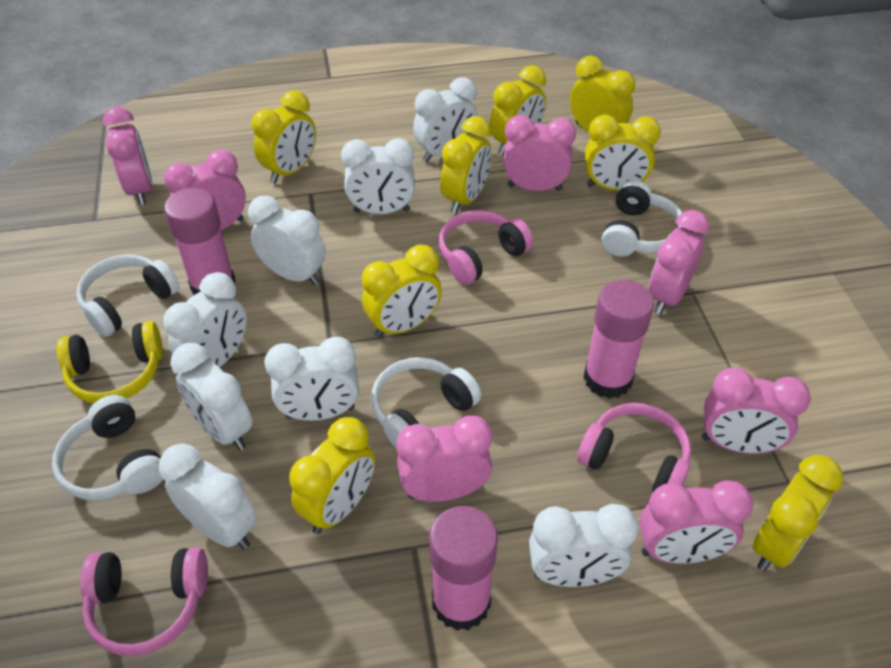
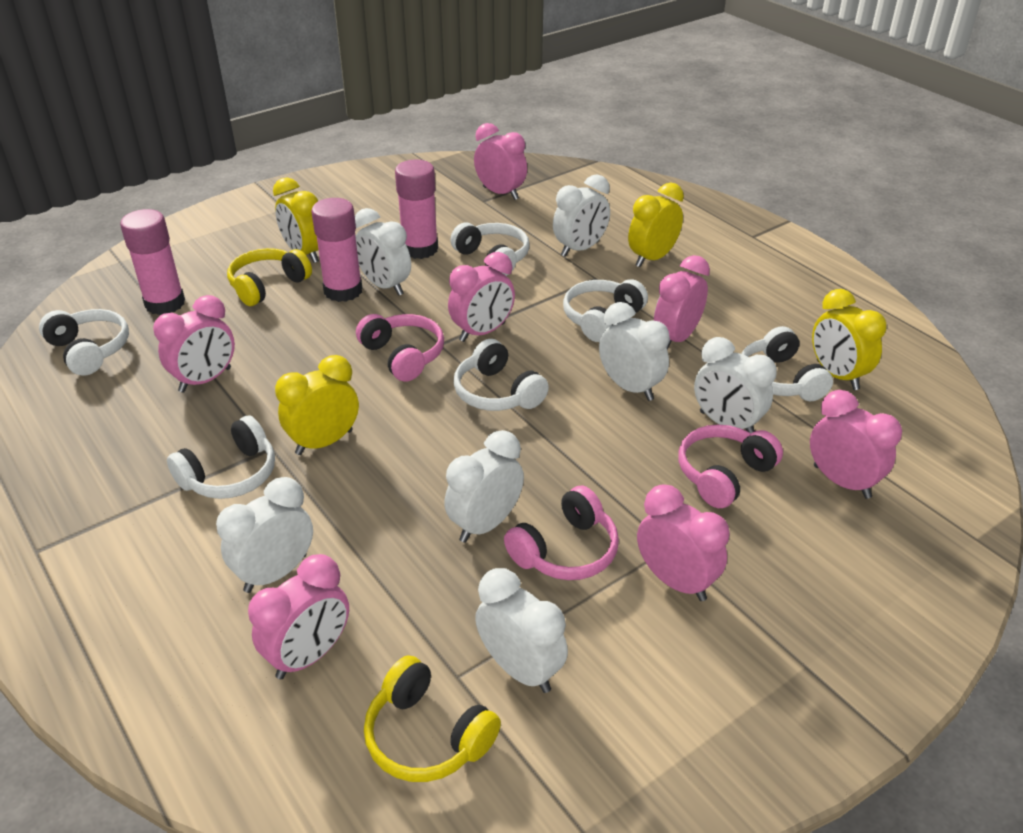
white clock: [159,444,257,549] [164,272,247,367] [170,343,252,450] [248,196,326,285] [264,337,359,421] [341,138,415,214] [413,77,478,162] [529,504,638,587] = 8 -> [216,477,313,593] [355,208,411,296] [444,430,524,543] [475,568,568,693] [553,175,610,257] [599,302,670,401] [694,337,777,433] = 7
white headphones: [52,395,163,500] [76,255,180,337] [371,357,481,448] [602,180,684,257] = 4 -> [39,309,129,376] [167,415,275,499] [450,223,530,276] [454,339,549,411] [563,279,648,342] [741,326,833,401] = 6
yellow clock: [252,90,316,183] [289,417,375,534] [362,245,442,338] [440,116,491,214] [490,65,546,155] [570,56,635,132] [585,115,661,190] [752,455,843,571] = 8 -> [273,177,319,263] [275,355,359,455] [628,182,684,267] [812,289,886,390] = 4
yellow headphones: [56,321,163,403] = 1 -> [227,248,312,306] [364,655,501,782] = 2

